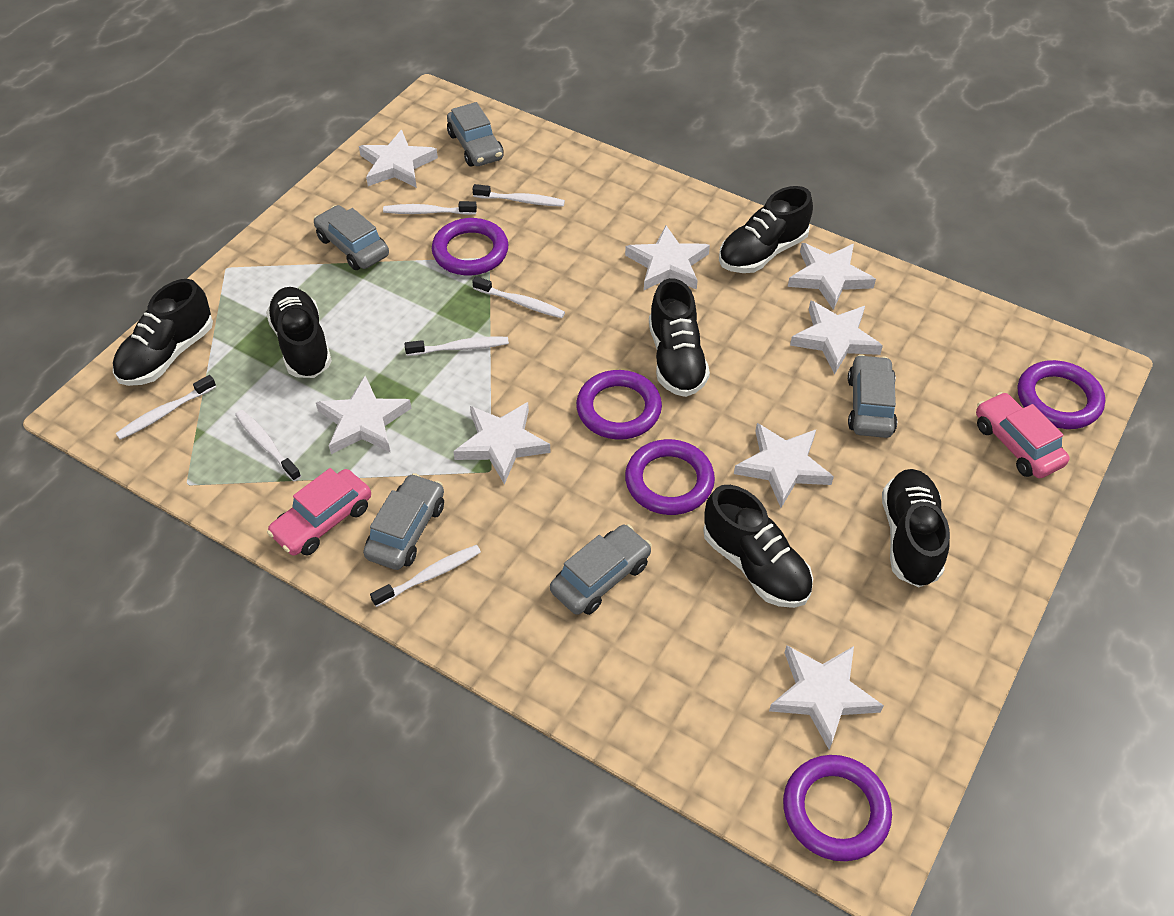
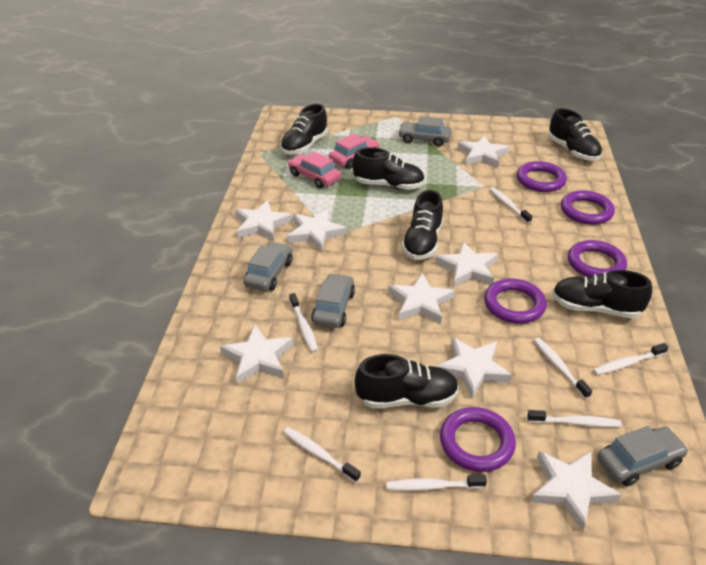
grey car: [314,205,389,270] [363,473,444,570] [447,102,504,167] [550,524,652,615] [848,354,897,438] = 5 -> [243,242,292,291] [311,273,355,328] [398,116,451,147] [597,426,689,487] = 4

